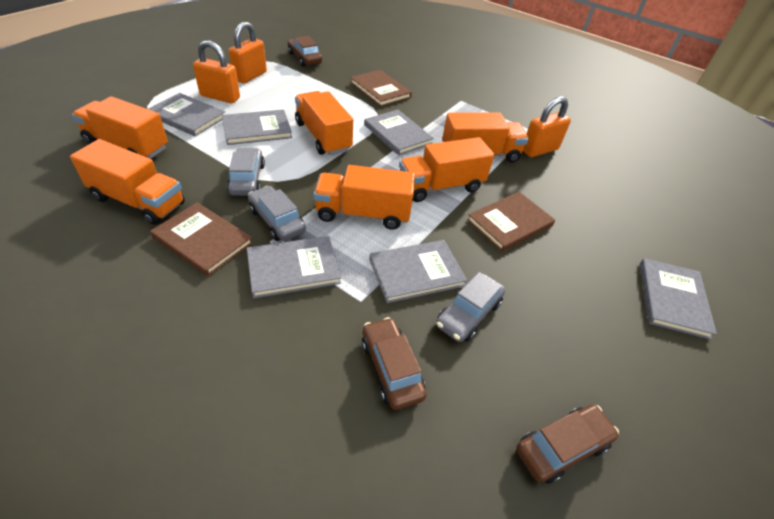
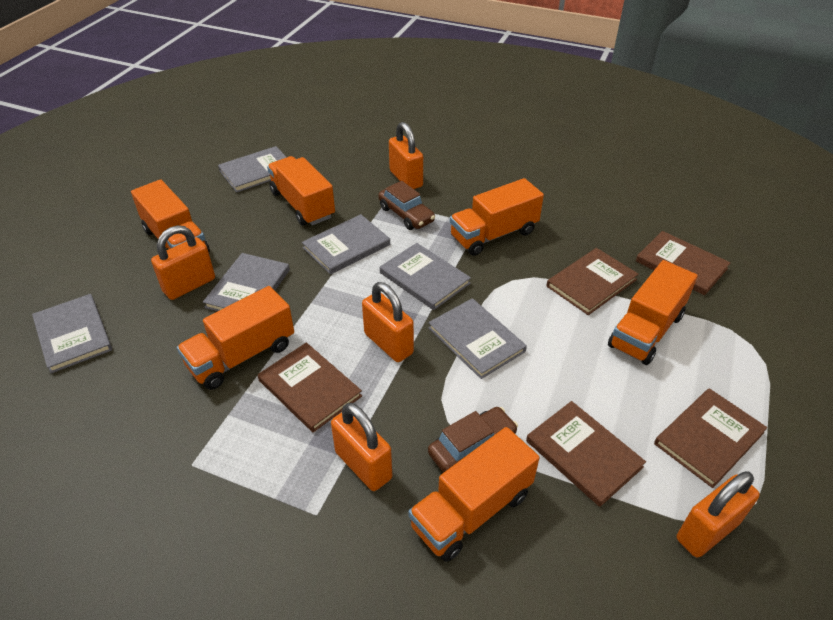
brown book: [150,202,253,276] [350,70,412,107] [467,192,555,252] = 3 -> [258,342,362,432] [526,401,646,507] [546,248,639,315] [636,231,730,295] [654,388,767,488] = 5
brown car: [288,36,322,67] [362,317,427,410] [516,405,619,484] = 3 -> [378,181,435,230] [428,407,518,473] = 2
grey car: [227,148,265,196] [248,186,306,241] [436,272,505,342] = 3 -> none = 0
orange padlock: [193,40,240,103] [229,22,267,84] [523,96,571,157] = 3 -> [151,225,215,300] [331,403,392,491] [362,282,414,362] [389,122,423,189] [677,471,760,558] = 5

